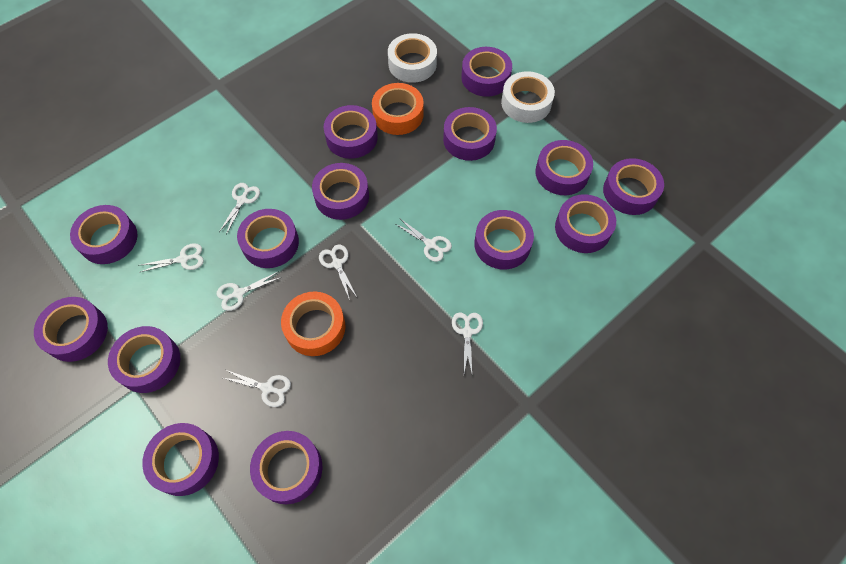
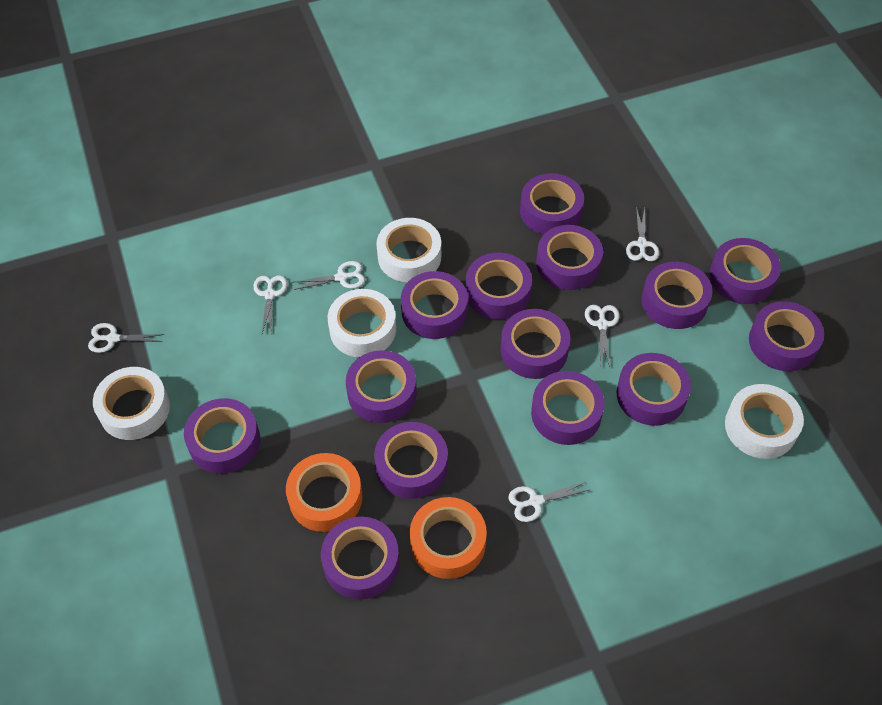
white scissors: [139,243,204,273] [217,272,282,311] [219,183,260,235] [224,370,291,407] [319,245,357,300] [396,219,452,262] [452,312,483,373] = 7 -> [88,323,164,353] [253,275,288,333] [294,261,365,290] [509,481,589,522] [585,305,620,367] [626,207,660,261] = 6
white tape: [388,33,437,83] [501,71,555,123] = 2 -> [93,367,170,440] [328,289,396,357] [377,218,441,282] [725,384,804,459] = 4

